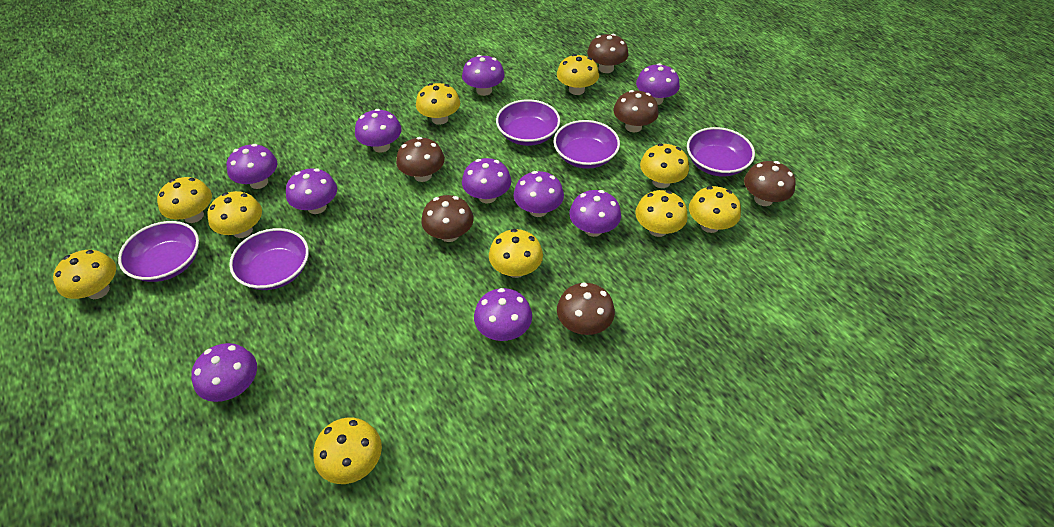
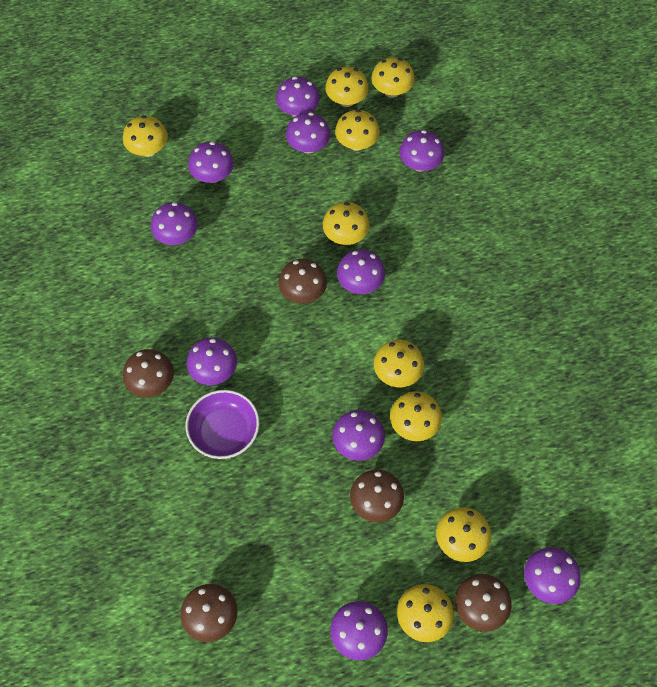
brown mushroom: [396,137,445,182] [421,195,473,242] [557,283,615,335] [587,34,629,73] [613,90,659,132] [744,161,795,206] = 6 -> [123,349,174,397] [180,584,238,642] [278,259,327,304] [350,469,404,522] [455,574,512,632] = 5
purple bowl: [118,221,199,282] [229,228,309,290] [496,99,560,146] [553,120,620,169] [687,127,755,177] = 5 -> [186,390,259,459] = 1
yellow mushroom: [53,250,116,299] [157,177,212,223] [207,191,262,238] [313,417,382,484] [416,83,460,125] [489,229,543,278] [557,54,599,95] [635,190,688,237] [640,143,689,188] [689,186,741,233] = 10 -> [123,115,168,157] [323,202,370,245] [325,67,369,107] [335,109,380,151] [371,57,415,98] [374,340,424,387] [390,391,442,441] [397,584,454,642] [436,507,491,562] = 9

